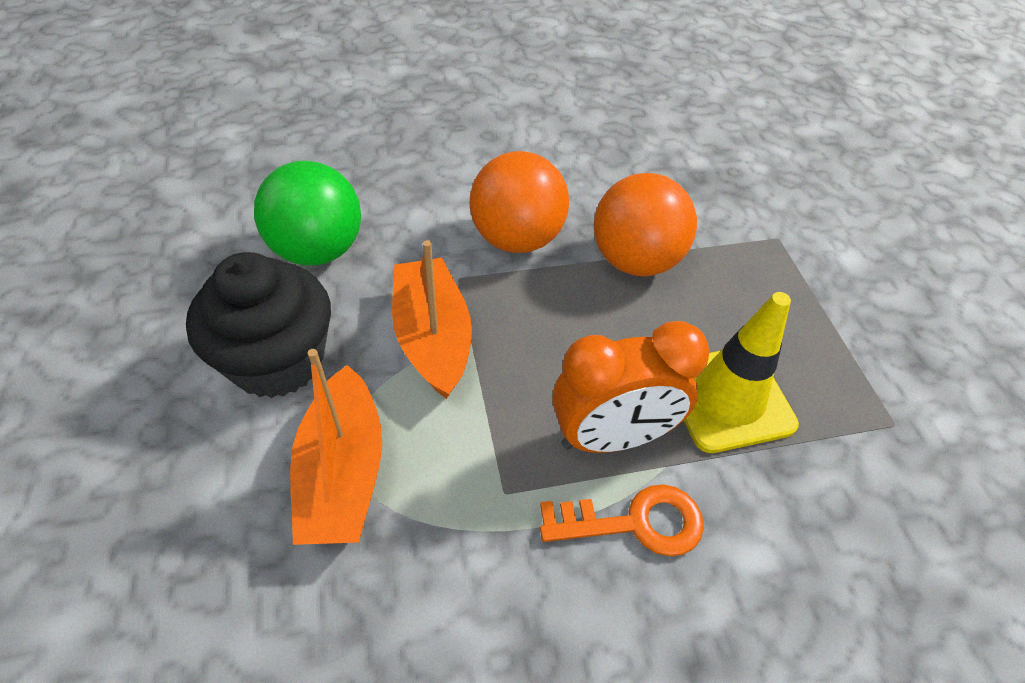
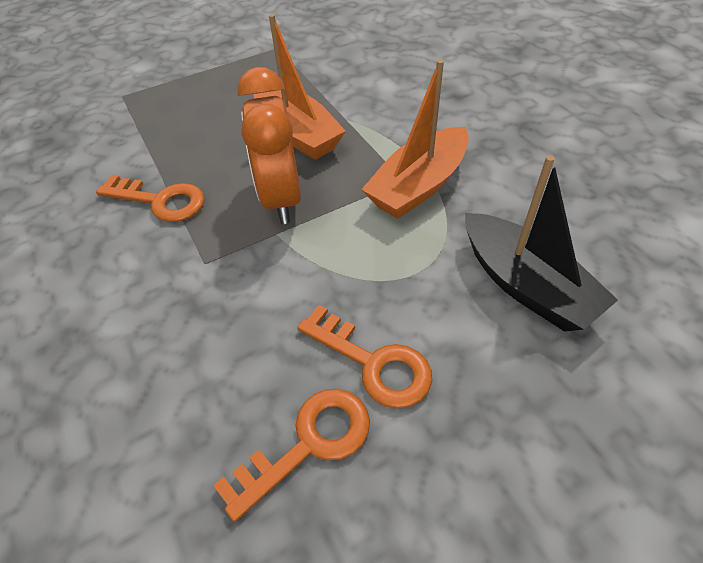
black boat: none = 0 -> [465,155,618,331] = 1
black cupcake: [186,252,331,398] = 1 -> none = 0
green ball: [254,161,361,266] = 1 -> none = 0
orange ball: [470,151,569,253] [594,173,697,276] = 2 -> none = 0
orange key: [540,484,704,556] = 1 -> [96,175,205,222] [213,389,370,522] [297,305,432,409] = 3
yellow traffic cone: [684,292,799,453] = 1 -> none = 0

